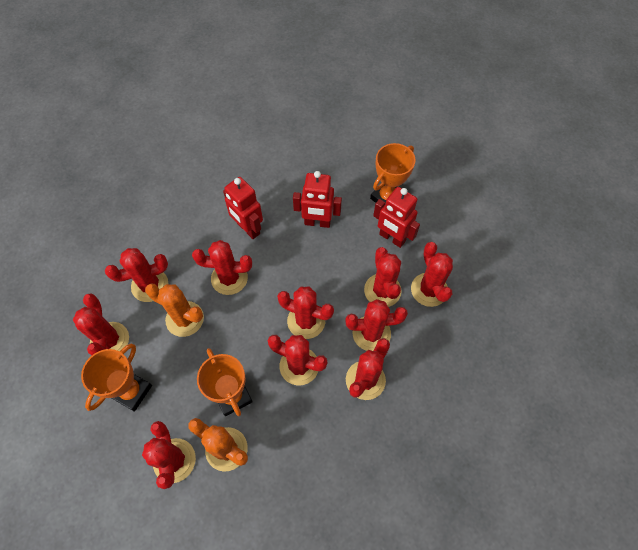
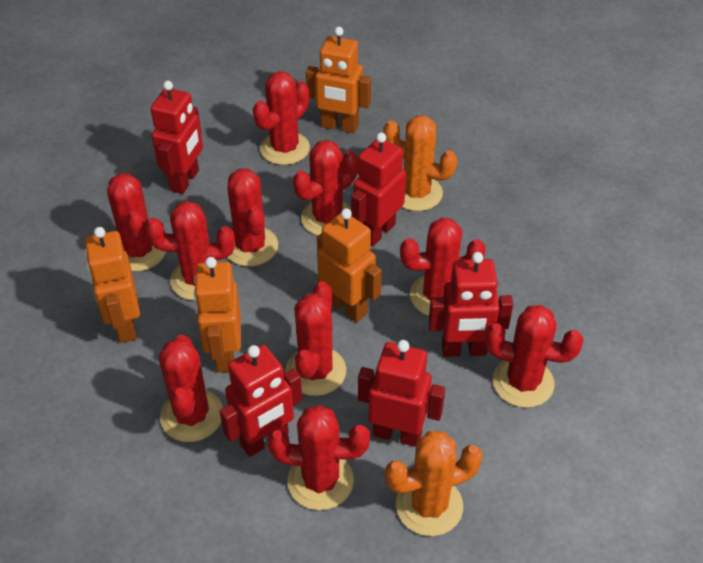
orange robot: none = 0 -> [85,227,140,343] [194,257,241,372] [306,27,371,133] [317,209,382,322] = 4
orange trophy: [81,344,152,412] [197,348,253,416] [370,143,415,204] = 3 -> none = 0
red robot: [223,177,263,239] [293,171,342,228] [373,187,420,248] = 3 -> [151,81,203,194] [220,345,302,457] [351,132,406,247] [358,340,445,447] [428,252,513,357] = 5

